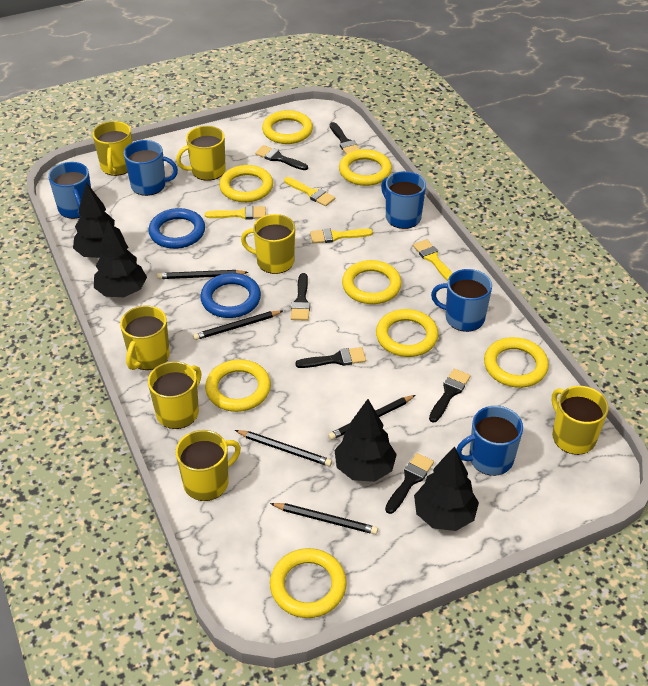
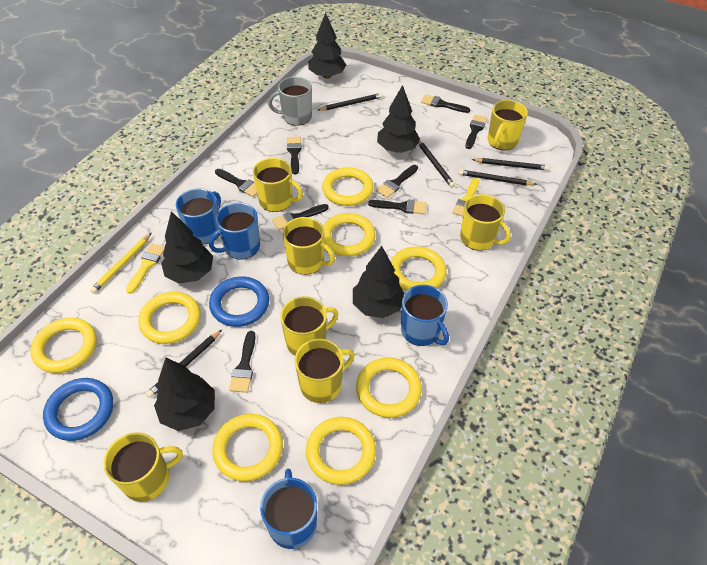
black brush: [255,145,308,170] [291,273,310,321] [295,347,366,368] [330,122,360,154] [385,453,434,514] [429,369,471,422] = 6 -> [215,169,257,197] [229,331,256,393] [272,204,329,230] [287,136,302,175] [368,200,426,214] [376,165,418,198] [421,94,471,113] [465,115,487,149] = 8
black tree: [73,182,125,258] [94,220,147,297] [334,399,397,482] [414,446,479,531] = 4 -> [154,358,215,431] [161,211,213,283] [308,12,346,79] [353,246,404,318] [377,85,420,153] = 5
blue mug: [48,162,91,219] [123,140,178,196] [381,171,426,229] [431,269,492,332] [456,406,523,476] = 5 -> [176,188,221,245] [209,203,260,260] [260,469,317,549] [401,285,449,346] = 4
grey mug: none = 0 -> [268,76,312,126] = 1
yellow brush: [205,206,266,220] [284,177,335,206] [310,228,373,243] [413,239,453,281] = 4 -> [126,243,165,294] [452,178,479,217] = 2
yellow pencil: none = 0 -> [90,233,152,293] = 1

